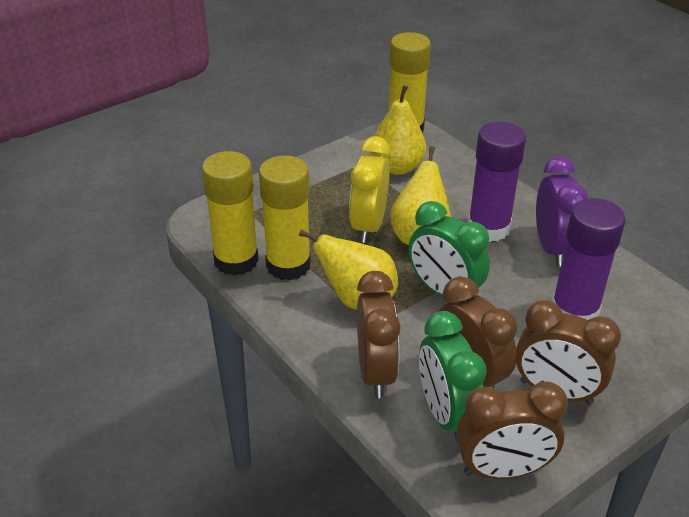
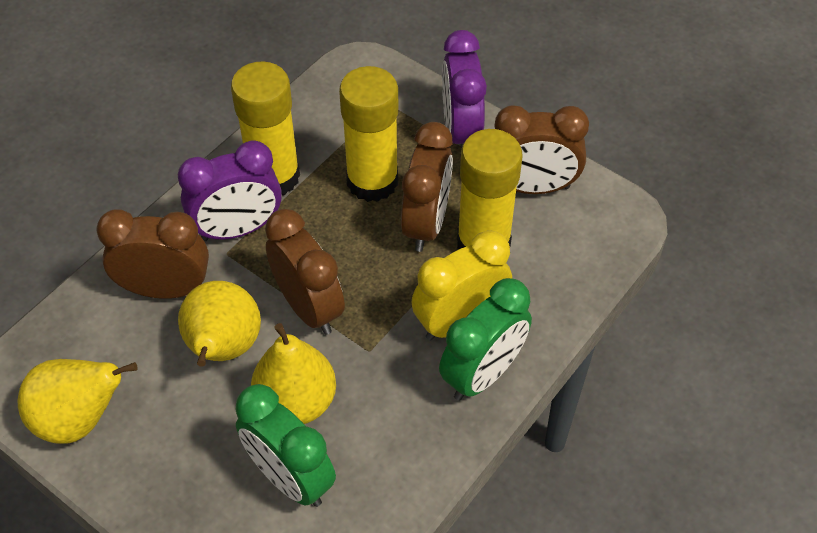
purple clock: [536,156,589,266] = 1 -> [178,141,282,241] [442,30,487,149] = 2
purple glue stick: [468,122,526,242] [552,198,626,320] = 2 -> none = 0

